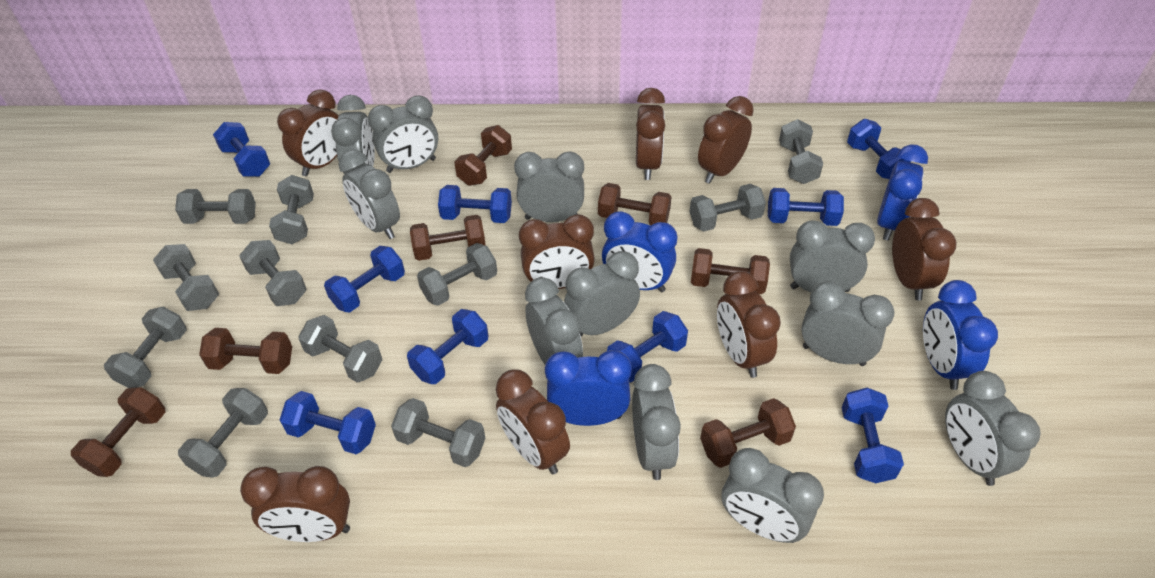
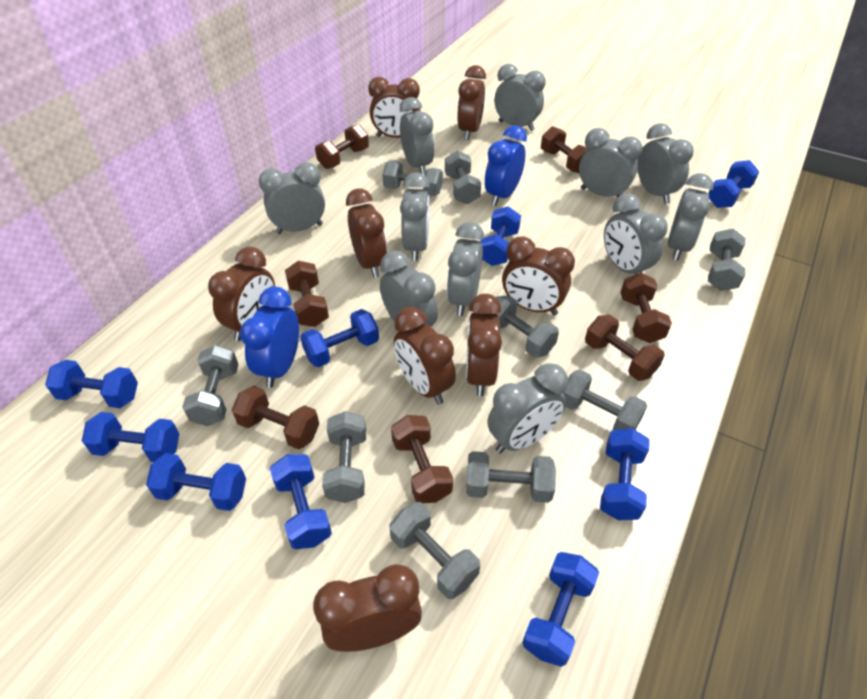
blue clock: [545,350,632,426] [602,211,677,292] [877,144,928,241] [923,280,998,390] = 4 -> [240,287,299,388] [485,125,527,206] = 2
grey dumbbell: [104,307,187,388] [153,244,219,311] [175,189,256,224] [178,388,268,478] [239,240,307,306] [269,175,314,244] [298,315,382,383] [391,398,485,467] [417,243,497,306] [689,184,766,231] [779,119,823,184] = 11 -> [182,345,239,426] [322,411,366,503] [382,161,443,196] [389,502,480,599] [445,150,481,204] [466,451,556,503] [496,295,559,358] [563,370,647,430] [708,229,745,291] = 9

